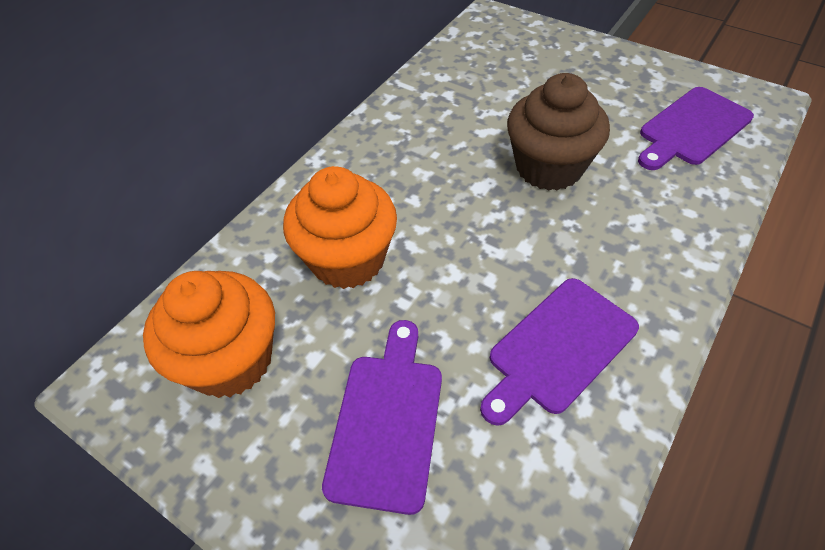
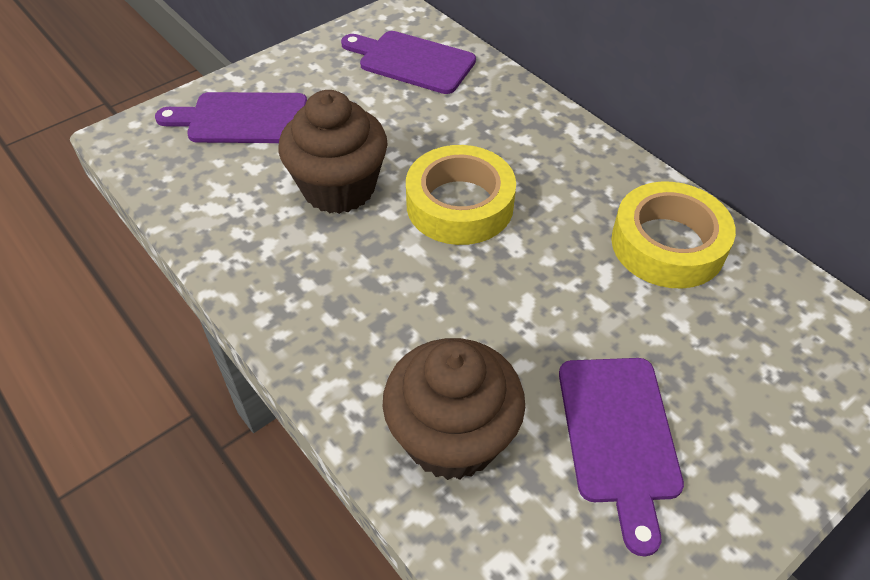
brown cupcake: [507,73,610,191] = 1 -> [278,90,388,214] [383,338,525,480] = 2
orange cupcake: [143,271,275,398] [283,166,397,289] = 2 -> none = 0
yellow tape: none = 0 -> [406,145,516,245] [611,181,736,288] = 2

